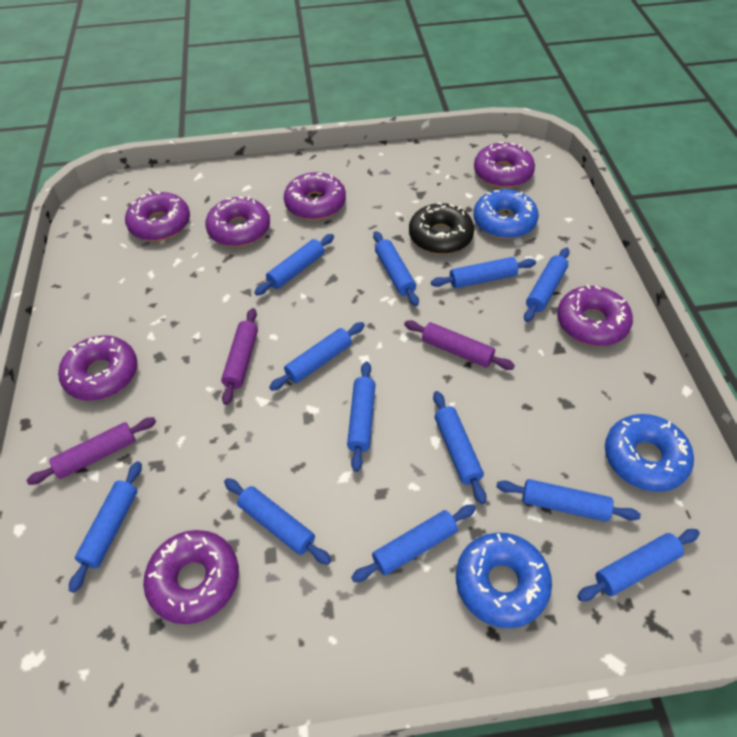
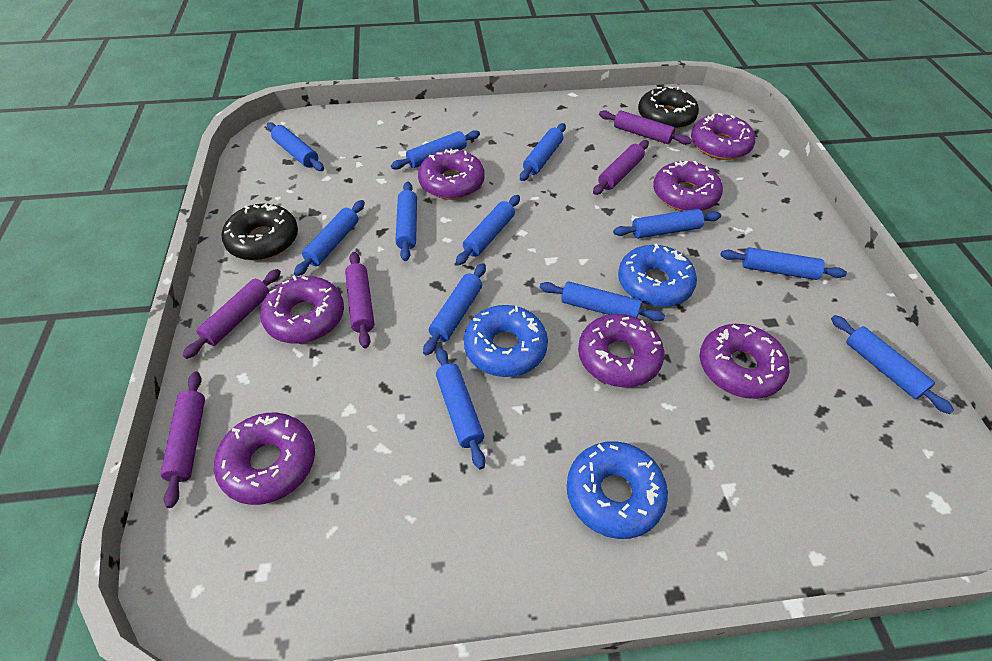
black donut: [409,202,474,254] = 1 -> [222,204,298,261] [638,86,699,130] = 2
purple rolling pin: [26,417,156,485] [221,308,258,405] [404,320,515,370] = 3 -> [161,372,205,508] [183,269,281,359] [345,252,374,348] [593,140,649,195] [599,110,692,145] = 5

